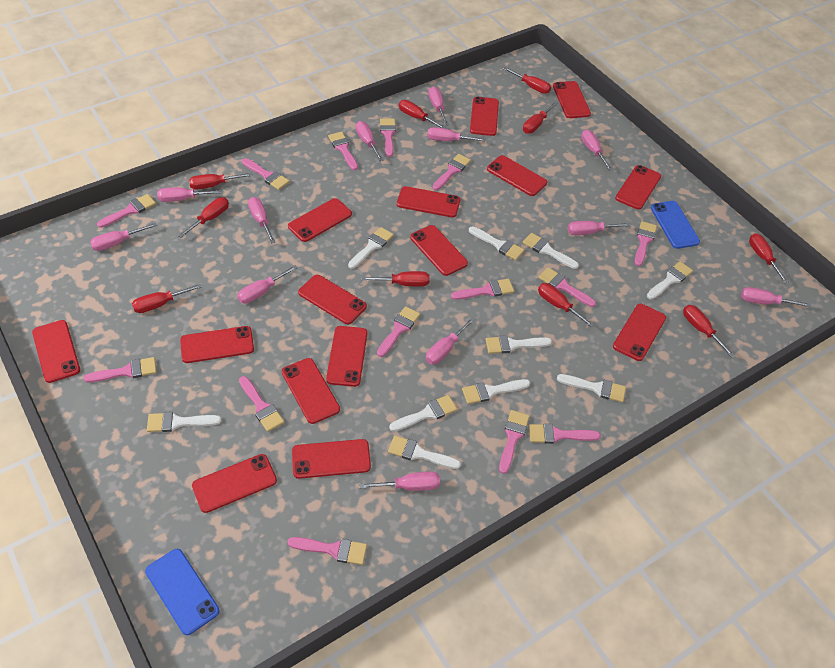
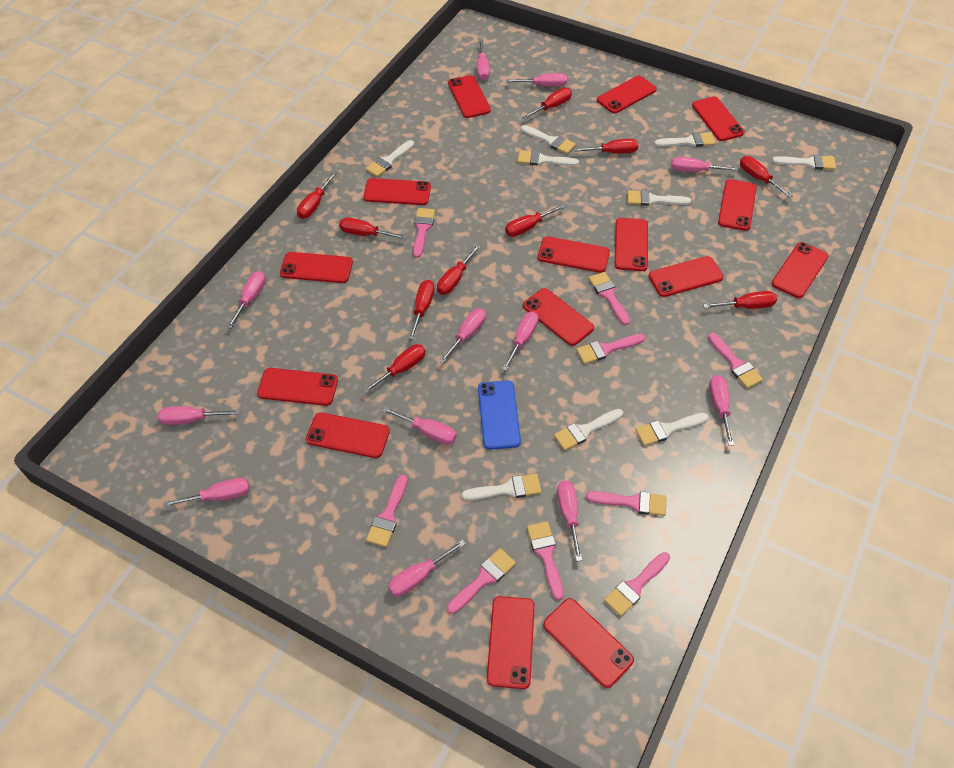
blue phone: [145,549,220,635] [651,201,700,249] = 2 -> [478,381,521,450] = 1
pink brush: [84,357,157,382] [97,194,156,228] [239,376,284,432] [242,158,290,190] [287,537,367,565] [328,132,358,170] [377,306,420,357] [380,119,396,157] [433,154,471,190] [451,278,514,300] [499,410,529,474] [529,424,601,444] [538,267,596,307] [634,221,657,266] = 14 -> [366,475,408,547] [413,208,435,258] [447,548,516,614] [527,521,564,600] [576,334,645,364] [586,491,667,516] [589,272,630,325] [604,552,670,616] [708,333,763,389] = 9
white brush: [147,412,222,432] [348,227,394,269] [388,436,461,469] [389,395,457,432] [462,379,530,404] [469,226,524,260] [485,335,552,354] [523,233,579,269] [557,374,626,402] [647,261,693,300] = 10 -> [366,140,414,177] [462,474,541,500] [518,150,579,166] [521,125,576,154] [554,409,623,451] [628,190,691,206] [635,413,709,446] [654,132,715,147] [772,155,836,170] = 9

